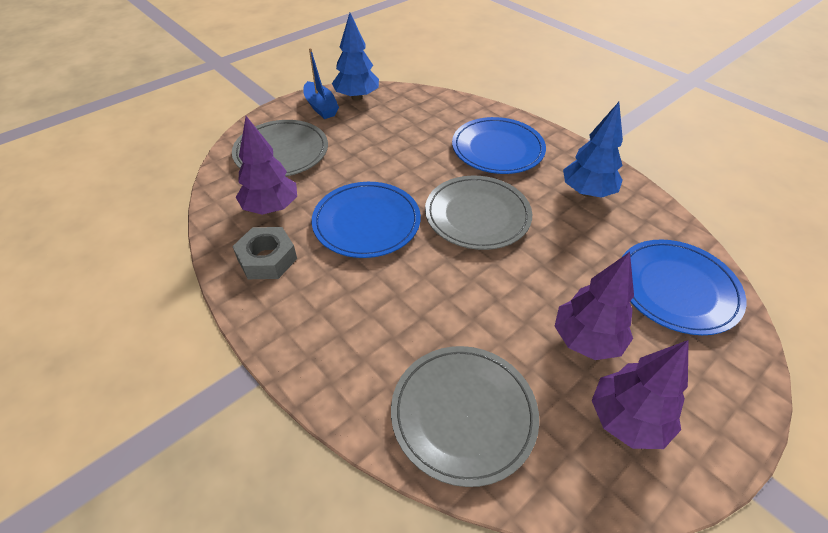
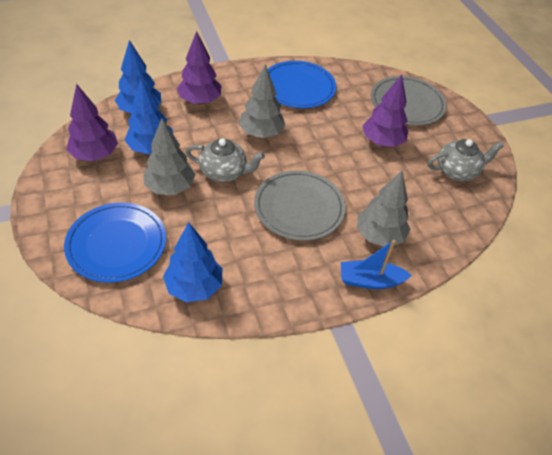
blue plate: [312,182,421,258] [452,117,546,174] [622,239,746,335] = 3 -> [64,202,166,283] [268,61,336,108] = 2
blue tree: [332,13,379,101] [563,102,623,198] = 2 -> [115,40,161,113] [125,78,173,154] [163,222,222,303] = 3
grey nut: [232,227,297,279] = 1 -> none = 0
grey plate: [232,120,328,177] [391,346,539,487] [425,176,532,250] = 3 -> [254,170,346,241] [371,76,447,125] = 2
grey teapot: none = 0 -> [186,138,265,182] [428,139,504,181] = 2
grey tree: none = 0 -> [144,118,196,195] [239,64,285,138] [357,171,410,247] = 3

